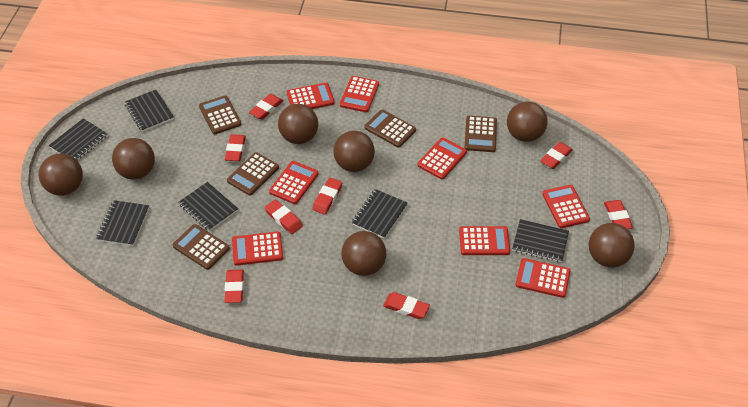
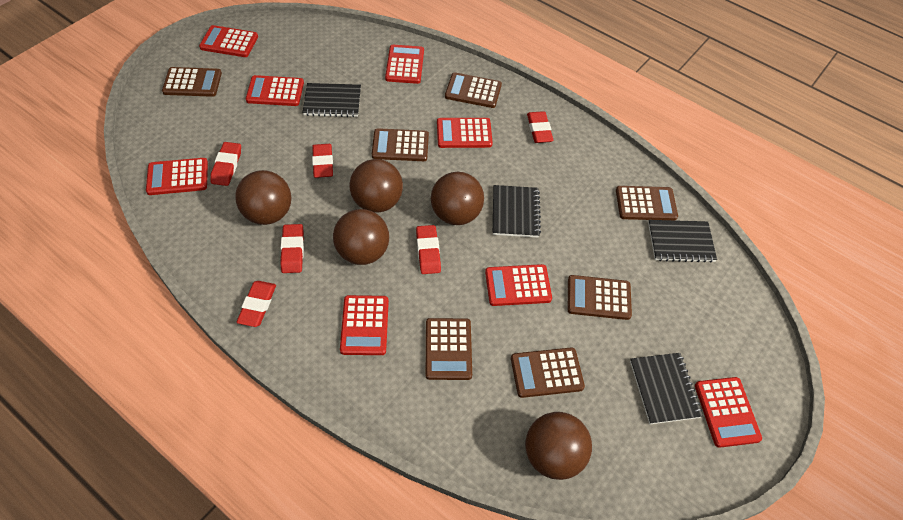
black notebook: [49,118,108,161] [96,200,149,246] [125,90,174,132] [179,182,238,231] [351,189,408,239] [512,219,569,262] = 6 -> [302,83,361,117] [493,185,541,238] [630,353,703,424] [648,220,717,263] = 4
brown ball: [39,154,83,196] [112,138,155,180] [278,104,318,144] [333,131,375,172] [341,231,386,276] [507,102,547,142] [589,223,635,268] = 7 -> [235,170,291,225] [333,209,389,265] [350,159,403,213] [431,172,484,225] [525,412,592,480] = 5
brown calculator: [173,224,230,270] [199,96,241,134] [227,152,279,195] [364,110,416,148] [465,116,497,152] = 5 -> [162,67,222,97] [372,128,429,161] [426,318,472,380] [445,72,502,108] [511,347,585,398] [568,275,632,320] [616,186,678,220] = 7
red eraser: [225,134,246,161] [225,269,244,303] [249,94,283,120] [264,200,303,234] [312,177,342,215] [383,292,430,319] [540,142,573,169] [604,200,633,229] = 8 -> [211,142,241,186] [236,281,276,327] [280,224,304,273] [312,144,333,178] [416,225,441,274] [527,111,554,143] = 6

